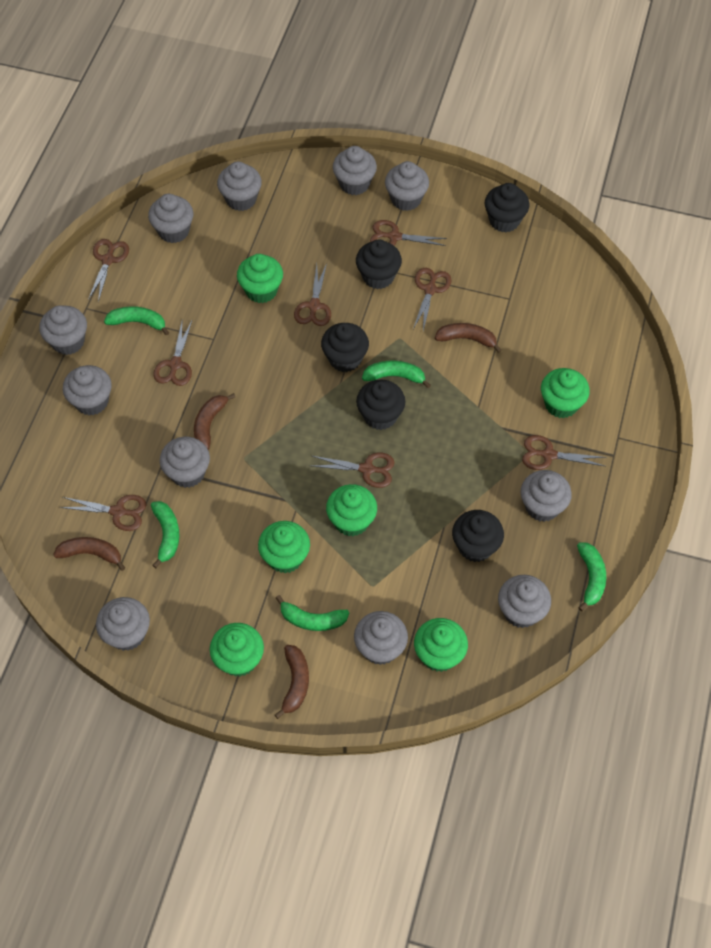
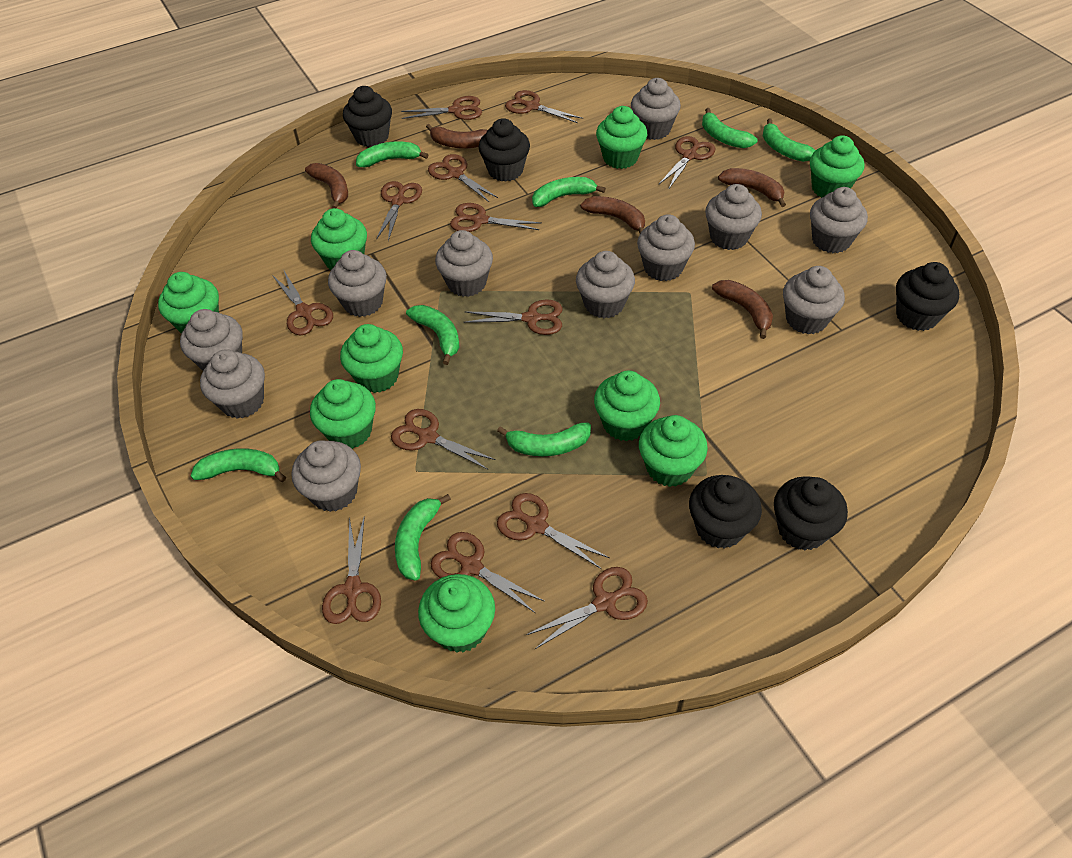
brown banana: [53,537,125,571] [194,393,235,450] [275,645,309,719] [435,323,502,353] = 4 -> [305,163,348,208] [426,124,487,149] [580,196,645,233] [712,280,773,339] [718,168,786,207] = 5
brown scissors: [60,495,146,531] [88,239,129,302] [153,321,192,386] [294,263,331,326] [312,453,395,488] [370,220,447,246] [413,268,451,331] [522,435,607,470] = 8 -> [272,271,333,335] [322,516,381,624] [376,181,422,241] [391,409,496,470] [401,96,482,120] [428,154,498,202] [431,532,545,613] [450,203,541,232] [464,299,563,335] [497,493,610,569] [505,90,583,123] [526,567,648,649] [658,136,715,190] = 13
green banana: [104,306,169,335] [151,501,179,568] [276,595,349,631] [362,360,431,388] [577,542,606,611] = 5 -> [191,448,286,482] [356,141,428,167] [395,494,451,581] [406,305,460,365] [497,422,591,456] [532,177,606,207] [702,108,758,148] [763,118,816,162] = 8
green cupcake: [210,623,264,677] [237,254,283,303] [258,521,310,573] [326,484,377,536] [414,618,468,672] [541,368,590,418] = 6 -> [158,272,219,334] [310,379,376,449] [311,208,367,270] [340,324,403,393] [418,574,495,653] [594,371,660,441] [596,106,647,169] [639,415,708,487] [810,135,865,198] = 9

